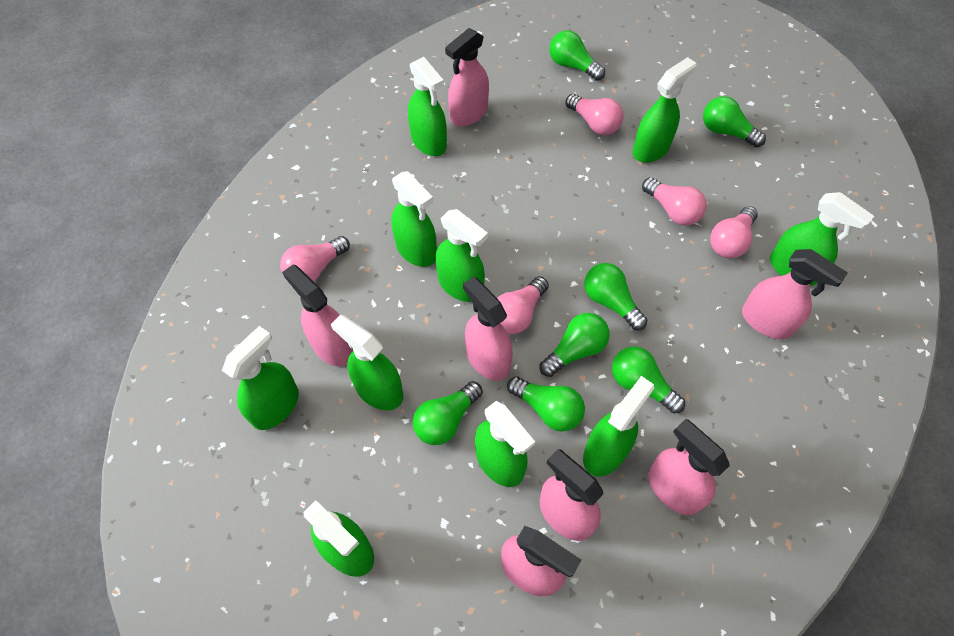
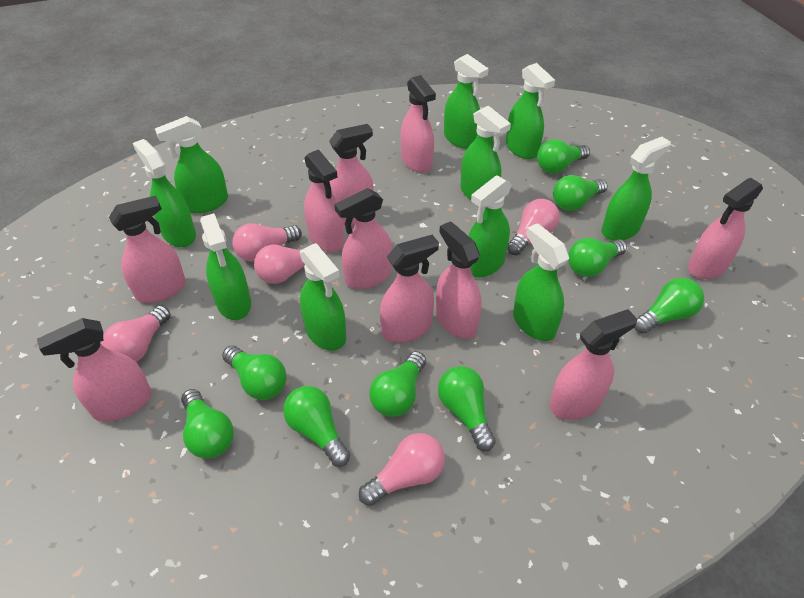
green light bulb: [413,381,483,445] [507,376,585,432] [540,313,610,377] [549,30,605,81] [584,263,647,330] [612,346,685,414] [703,96,766,148] = 7 -> [181,389,234,459] [222,345,287,400] [283,386,350,467] [369,351,426,417] [438,366,495,451] [537,139,590,173] [553,175,608,211] [568,238,627,277] [634,278,704,334] = 9
pink spray bottle: [282,264,353,366] [445,28,489,126] [463,277,513,381] [501,526,581,596] [540,449,603,541] [649,419,730,515] [742,249,848,339] = 7 -> [37,318,152,422] [109,195,186,303] [304,150,344,252] [329,124,374,225] [334,188,392,289] [380,235,439,343] [401,75,436,173] [436,221,482,339] [549,309,637,420] [688,178,763,279] = 10

